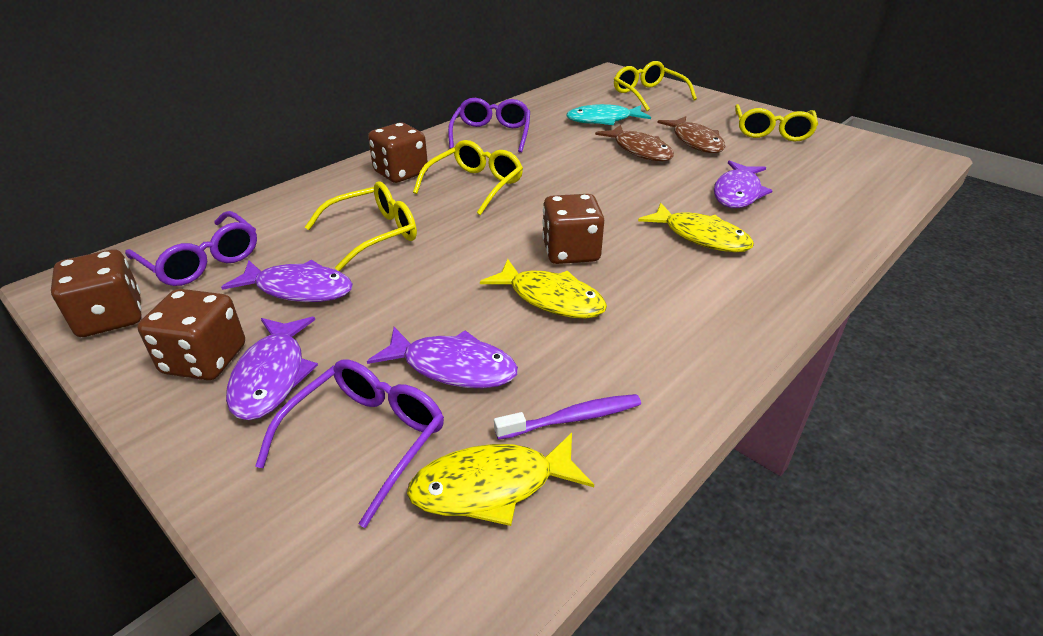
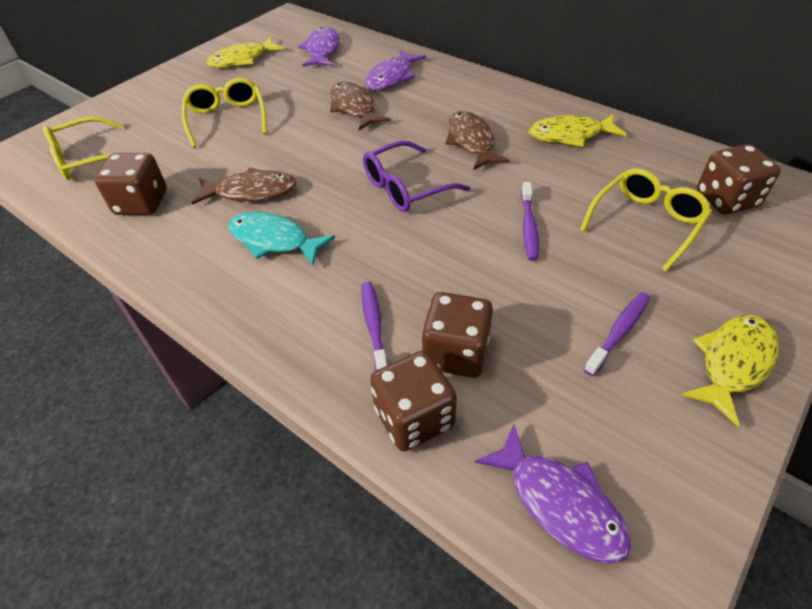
brown fish: [595,125,674,161] [657,116,726,153] = 2 -> [192,168,297,205] [330,82,390,131] [446,111,510,170] = 3
purple fish: [221,260,353,302] [226,317,318,420] [367,327,518,388] [714,160,773,208] = 4 -> [298,27,340,67] [365,49,426,90] [475,424,632,563] = 3
purple glasses: [125,211,257,286] [255,360,444,528] [448,98,530,153] = 3 -> [363,141,470,212] = 1
purple toothbrush: [494,394,641,440] = 1 -> [362,282,388,371] [521,182,539,261] [584,292,650,376] = 3
yellow glasses: [305,181,417,271] [413,140,523,215] [614,61,697,111] [735,104,818,141] = 4 -> [43,117,123,180] [182,78,267,148] [580,168,712,272] = 3

